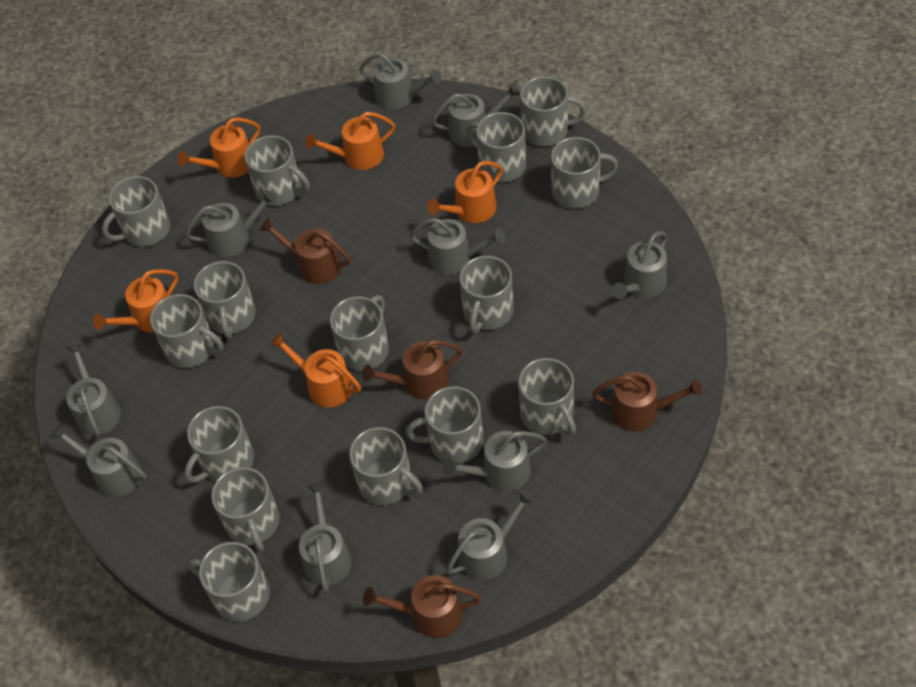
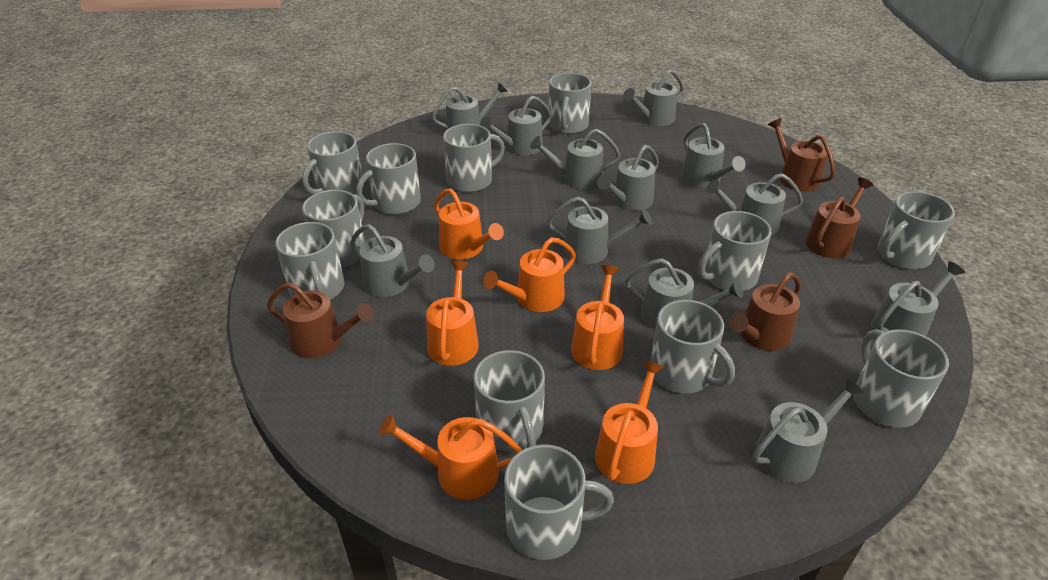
grey mug: [102,176,170,247] [150,294,224,368] [184,406,254,483] [188,542,270,621] [194,261,256,339] [211,467,279,552] [245,135,310,206] [330,295,389,371] [349,427,423,505] [406,386,484,464] [460,256,514,333] [466,112,526,183] [518,358,576,436] [520,76,587,146] [551,137,618,209] = 15 -> [275,222,345,300] [302,131,364,195] [302,190,365,267] [356,143,421,215] [443,124,505,192] [474,350,545,452] [504,444,614,560] [549,73,591,134] [650,300,735,393] [698,211,771,291] [853,329,949,428] [877,191,955,269] = 12
grey watering can: [50,424,147,497] [66,343,121,436] [186,190,276,257] [299,482,352,592] [359,53,442,110] [409,218,505,275] [432,83,520,147] [443,431,546,491] [446,489,535,580] [612,231,667,299] = 10 -> [350,224,435,297] [432,82,507,130] [480,96,552,156] [530,129,621,189] [547,197,652,264] [597,145,659,211] [623,69,684,126] [625,258,743,330] [681,123,745,188] [706,173,803,236] [753,377,865,483] [871,261,965,336] = 12
orange watering can: [93,269,178,333] [178,118,260,178] [270,333,361,407] [305,112,395,170] [427,161,503,223] = 5 -> [379,414,522,500] [426,261,479,366] [434,189,504,259] [483,237,576,312] [571,265,624,370] [595,360,664,484] = 6

